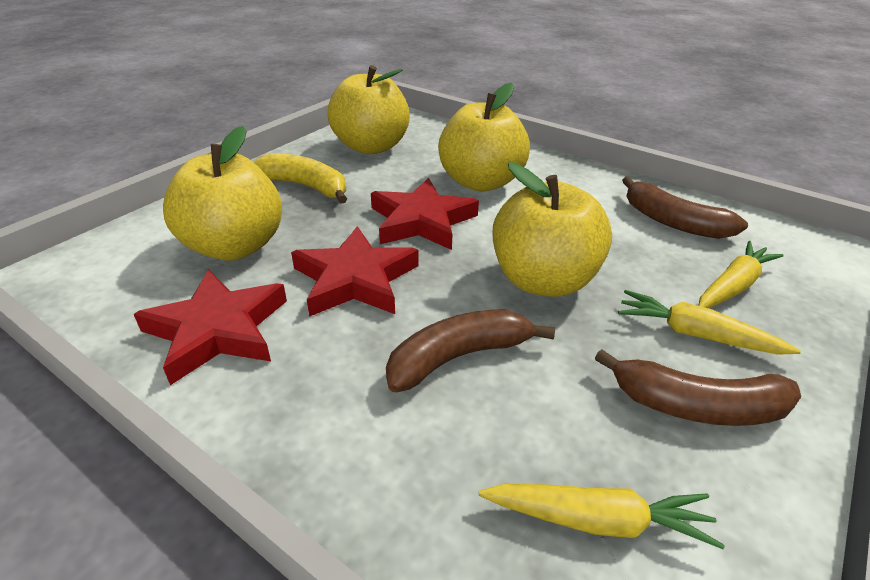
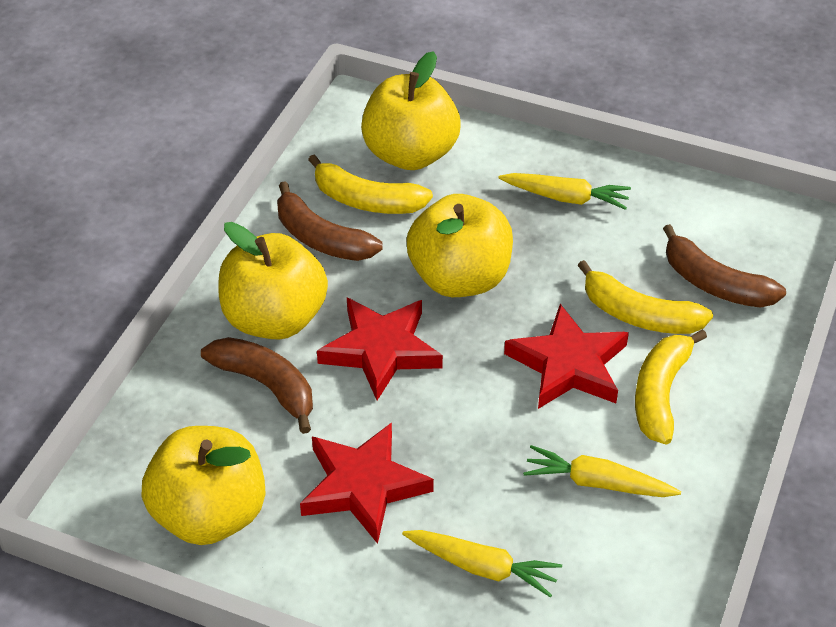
yellow banana: [253,153,347,203] = 1 -> [308,154,433,214] [577,260,713,334] [635,329,707,445] = 3

